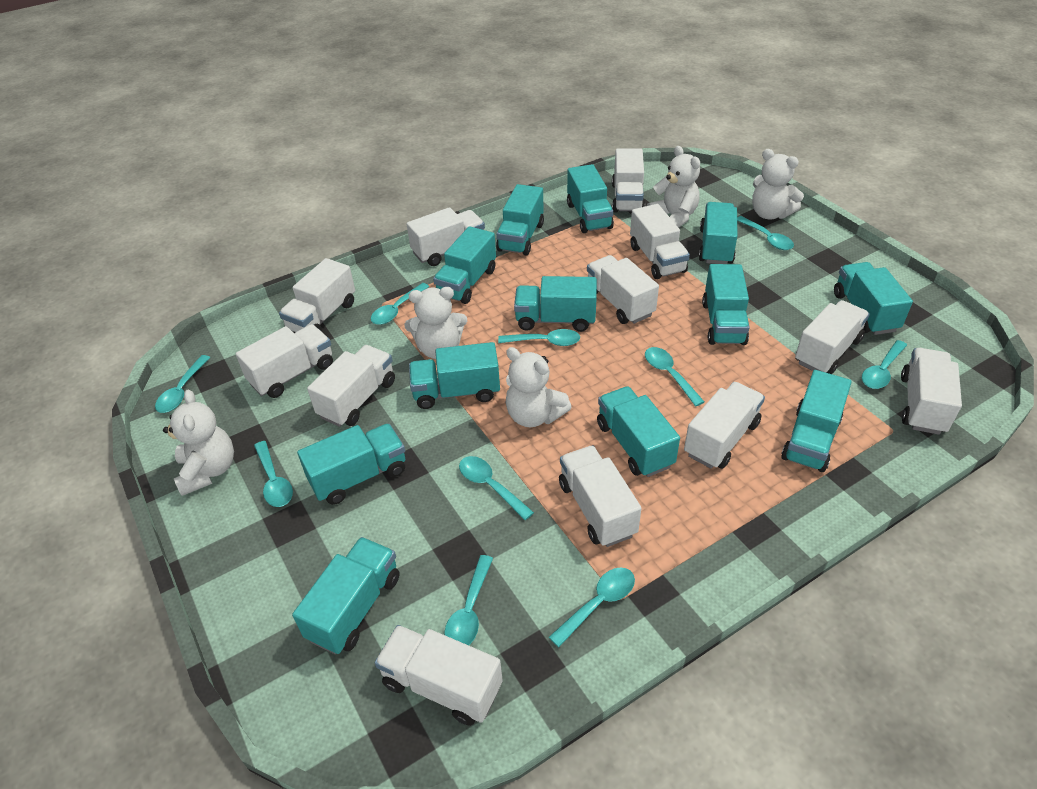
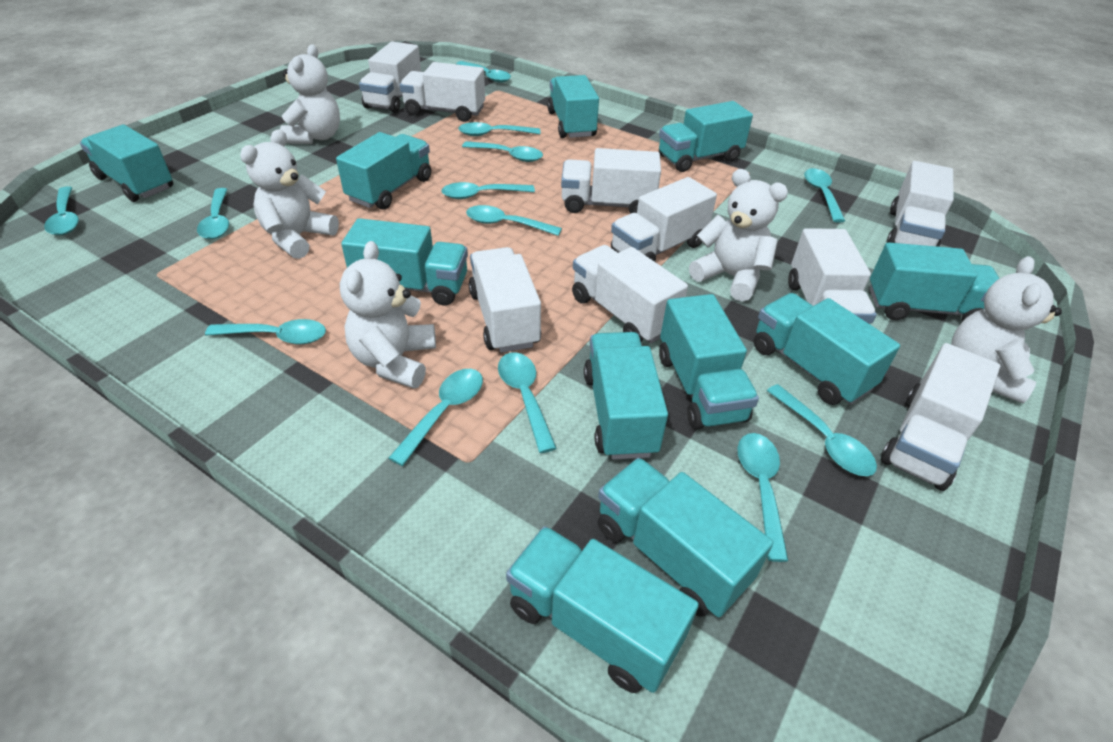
turquoise spoon: [155,355,210,413] [254,441,293,507] [371,283,429,325] [444,555,493,645] [459,456,534,520] [498,329,580,346] [549,568,635,647] [645,347,704,406] [737,216,794,250] [862,340,907,389] = 10 -> [44,186,79,235] [197,188,229,239] [205,319,326,344] [389,369,483,466] [441,182,535,199] [456,61,511,83] [458,122,540,136] [462,141,543,162] [466,205,562,236] [498,352,557,453] [737,433,788,562] [767,384,877,476] [804,168,845,222] = 13
turquoise truck: [292,537,400,654] [297,424,405,505] [409,342,500,409] [433,226,496,304] [496,184,544,255] [514,276,597,332] [567,164,614,233] [597,386,680,477] [699,202,738,264] [702,264,750,345] [781,370,852,472] [834,262,913,335] = 12 -> [80,124,173,202] [336,132,431,210] [341,218,468,306] [506,526,699,693] [547,75,599,138] [584,332,668,460] [598,458,773,617] [659,101,753,172] [659,294,759,430] [754,293,900,405] [869,242,1000,322] = 11
white truck: [236,324,333,398] [279,258,355,332] [307,345,395,427] [375,625,503,726] [407,207,485,266] [559,445,642,547] [587,255,659,324] [612,148,645,213] [630,204,690,279] [684,382,765,469] [795,300,870,374] [901,348,962,435] = 12 -> [359,41,421,113] [400,62,485,122] [469,247,541,353] [561,148,661,214] [572,245,688,344] [611,177,717,262] [788,228,877,324] [881,343,1000,491] [886,161,954,247] = 9

